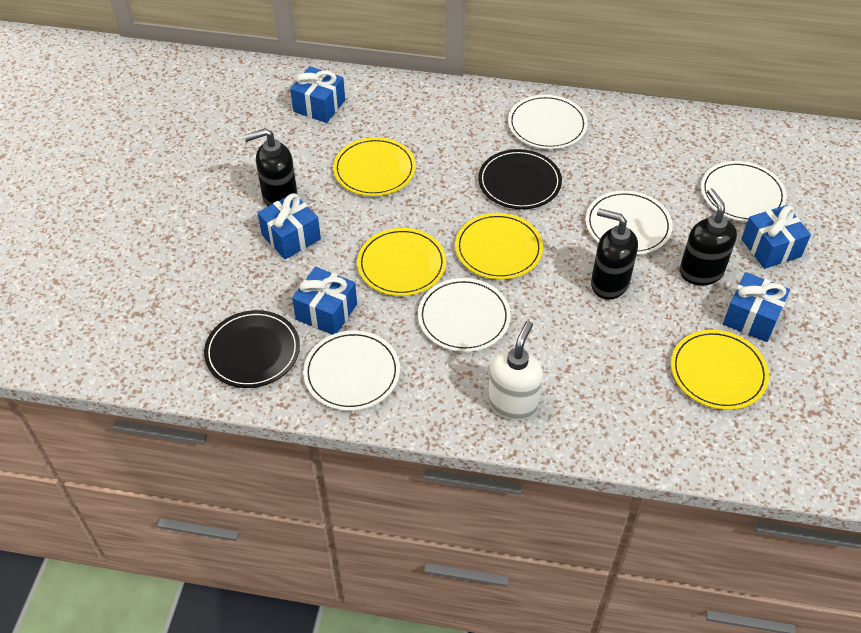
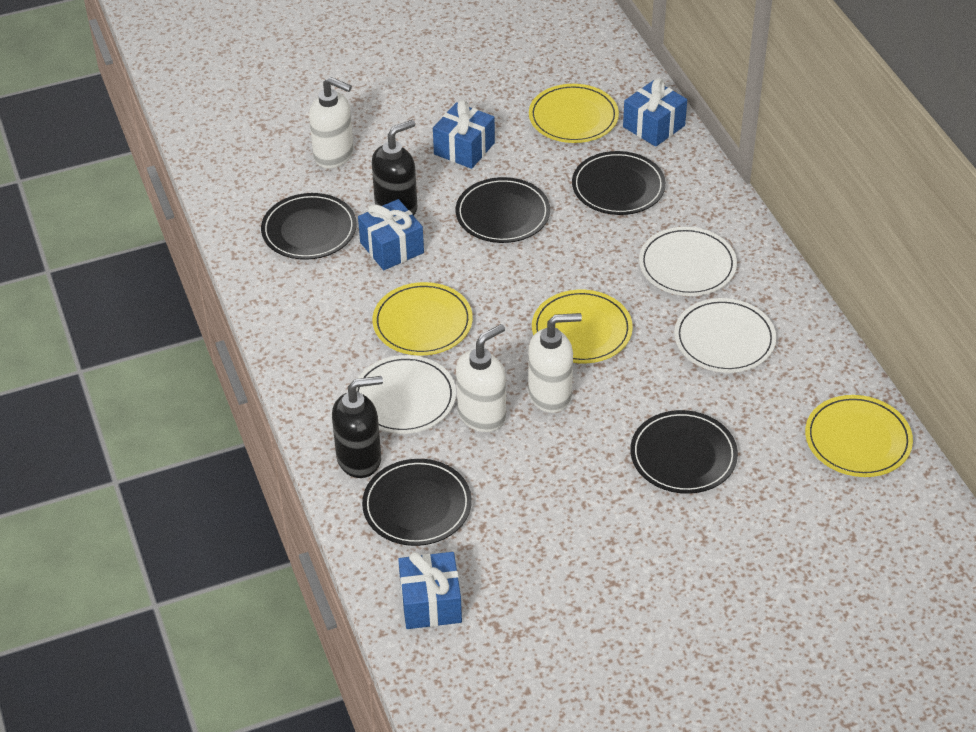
black plate: [204,310,300,388] [478,149,562,209] = 2 -> [261,193,357,260] [362,459,472,546] [456,177,550,243] [572,151,666,215] [630,410,738,494] = 5
black soap dispenser: [244,128,298,206] [591,208,638,299] [680,188,737,285] = 3 -> [332,376,383,478] [372,120,417,216] = 2
blue gift: [258,193,321,259] [290,66,345,123] [292,267,357,335] [723,272,790,342] [741,205,811,269] = 5 -> [358,199,424,270] [398,552,462,629] [433,100,495,169] [623,78,687,147] = 4
white plate: [303,331,400,411] [418,278,511,352] [508,95,588,149] [585,191,673,255] [701,161,787,222] = 5 -> [356,355,456,434] [639,227,737,296] [674,298,776,373] = 3
white soap dispenser: [488,321,543,421] = 1 -> [309,77,353,169] [456,324,506,432] [528,313,582,413] = 3

